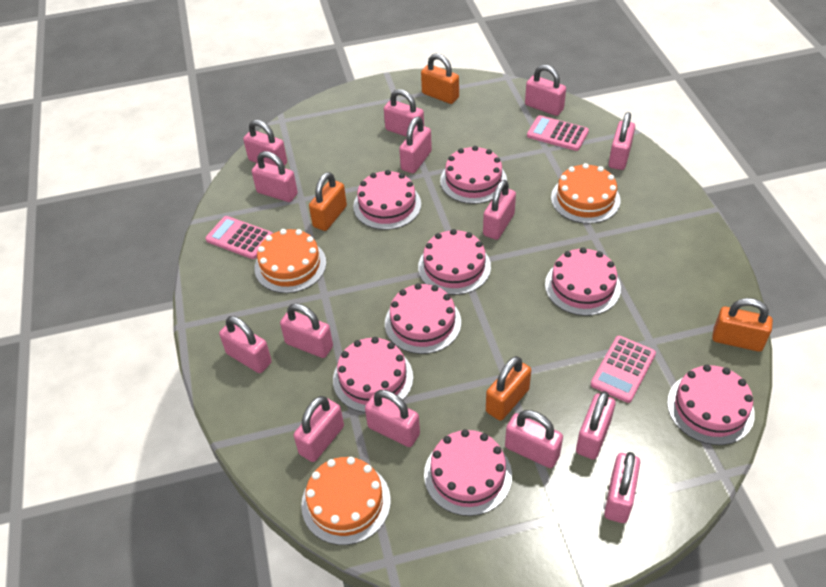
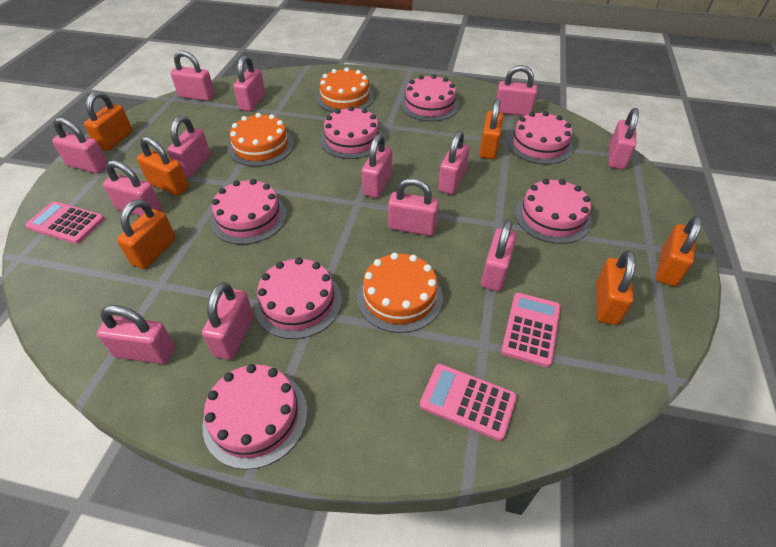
orange padlock: [309,172,347,231] [421,53,459,104] [486,356,531,421] [712,298,773,352] = 4 -> [84,91,133,151] [117,199,176,269] [137,137,189,196] [479,99,504,159] [596,250,636,325] [656,216,702,287] = 6
pink cake: [333,337,413,413] [353,170,421,230] [385,283,461,354] [418,229,491,295] [424,429,512,516] [440,146,507,204] [545,247,621,316] [667,365,755,445] = 8 -> [202,364,307,470] [211,179,287,245] [254,258,342,339] [320,106,384,159] [401,74,459,121] [507,111,573,164] [515,179,591,244] = 7
pink padlock: [219,316,272,373] [243,120,287,166] [252,151,298,202] [280,303,333,358] [294,396,344,462] [365,390,420,447] [384,89,424,136] [399,117,432,173] [483,180,516,240] [505,410,563,468] [525,65,566,116] [576,391,616,459] [604,452,640,523] [609,112,635,170] = 14 -> [52,118,108,173] [97,305,175,364] [103,160,162,216] [167,115,211,178] [171,51,215,101] [202,282,254,360] [233,55,265,111] [362,134,392,198] [388,178,439,236] [438,131,469,194] [481,220,517,291] [496,65,537,116] [609,108,639,169] = 13

